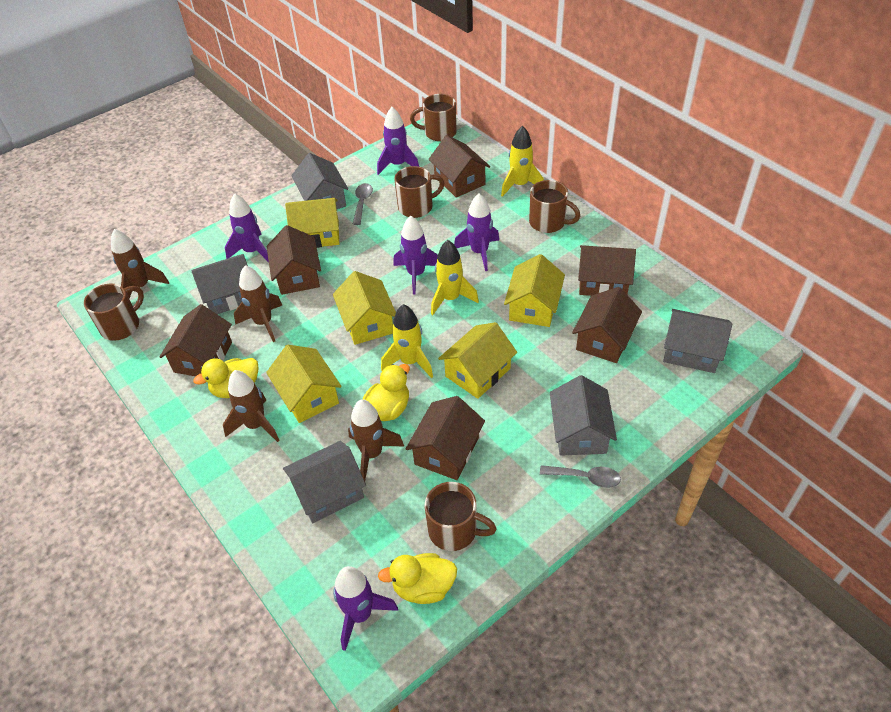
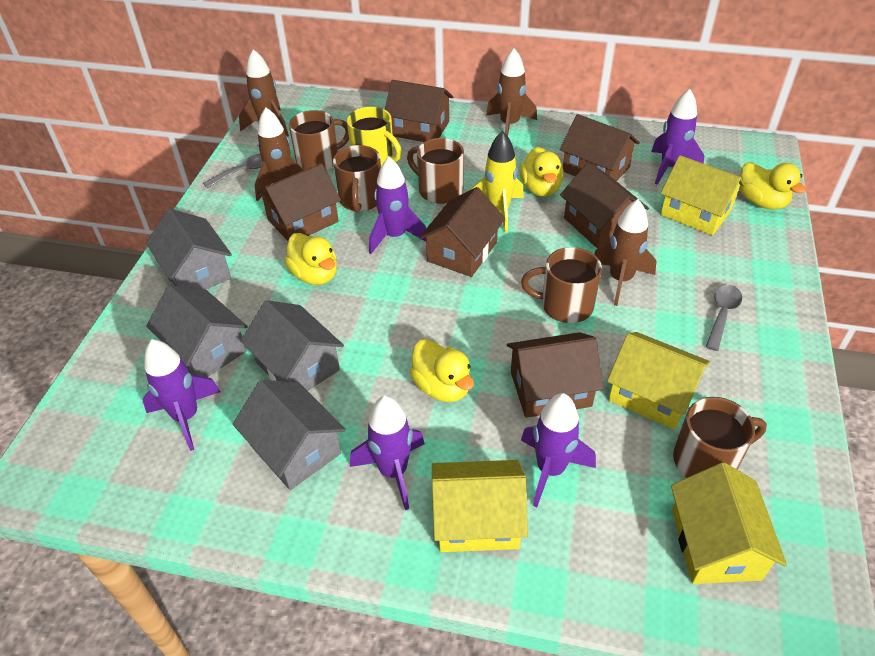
grey house: [191,254,248,314] [283,441,366,523] [291,153,348,209] [550,375,617,456] [663,309,732,373] = 5 -> [146,209,232,290] [146,285,248,377] [233,380,346,490] [241,300,344,391] = 4
yellow duck: [193,358,258,398] [363,364,410,421] [378,553,457,604] = 3 -> [284,233,337,285] [409,339,474,402] [519,147,564,197] [740,162,806,210] = 4
yellow house: [266,345,342,423] [285,198,339,248] [333,271,396,345] [438,322,517,399] [504,254,565,327] = 5 -> [432,460,528,552] [607,332,710,430] [660,155,745,236] [671,463,787,584] = 4
yellow mug: none = 0 -> [347,107,402,166] = 1
yellow rocket: [381,304,433,378] [431,240,479,315] [501,126,544,197] = 3 -> [470,131,524,233] = 1

